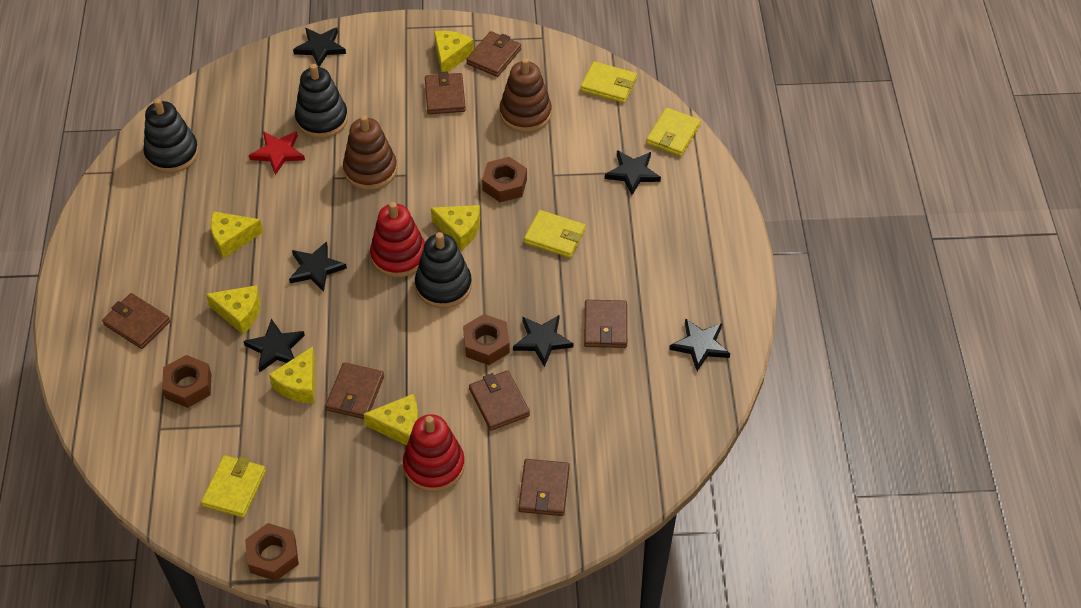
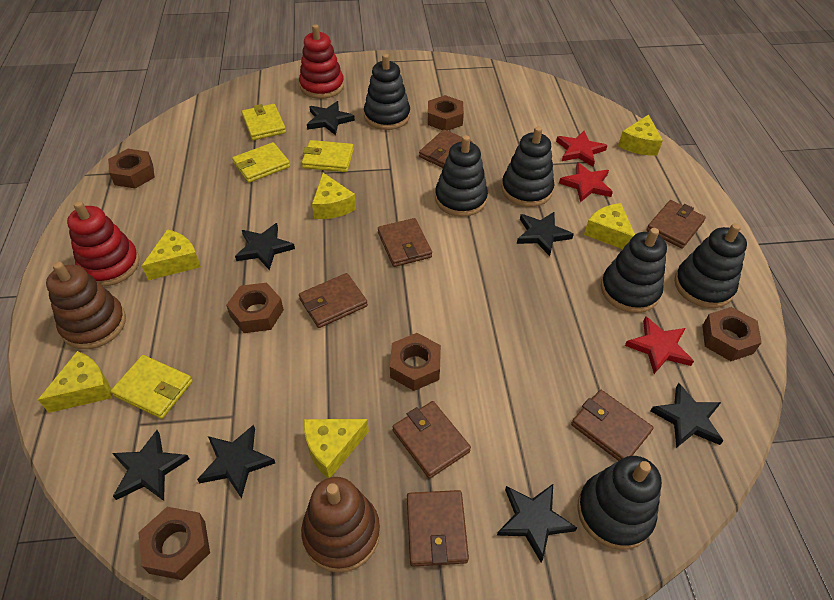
black stacking toy: [143,98,199,173] [295,64,348,138] [415,232,472,308] = 3 -> [364,54,410,130] [435,135,488,217] [501,126,554,207] [577,456,662,550] [601,228,667,313] [674,223,747,308] = 6
black star: [243,319,305,372] [289,241,347,292] [293,27,346,67] [513,315,573,367] [605,150,661,195] [669,318,730,371] = 6 -> [112,430,189,501] [197,425,275,499] [235,223,295,270] [307,101,355,135] [497,484,577,563] [517,212,574,256] [650,383,723,448] = 7
brown nut: [162,355,211,408] [245,523,299,581] [463,314,510,365] [482,157,527,202] = 4 -> [108,149,155,189] [138,507,210,580] [226,283,284,333] [390,333,441,391] [428,95,464,131] [702,307,762,361] = 6
red star: [249,131,305,175] = 1 -> [556,131,607,167] [559,162,613,202] [625,316,694,374] = 3

